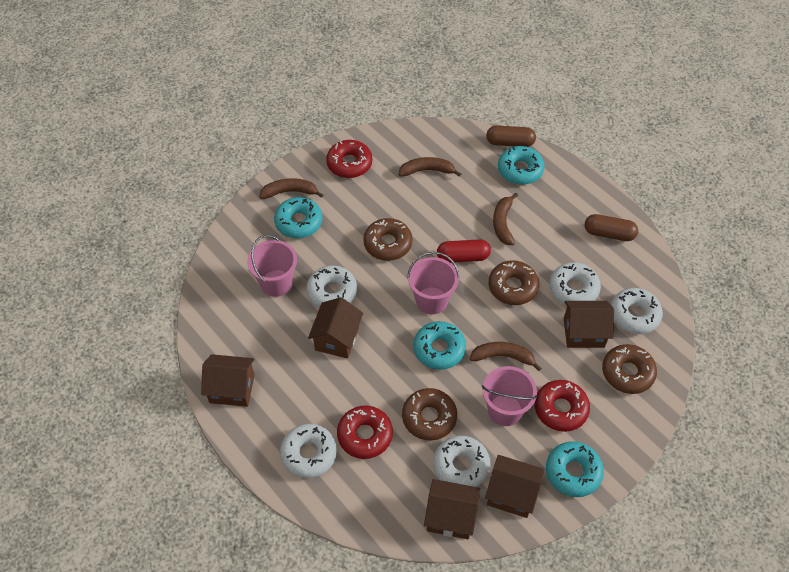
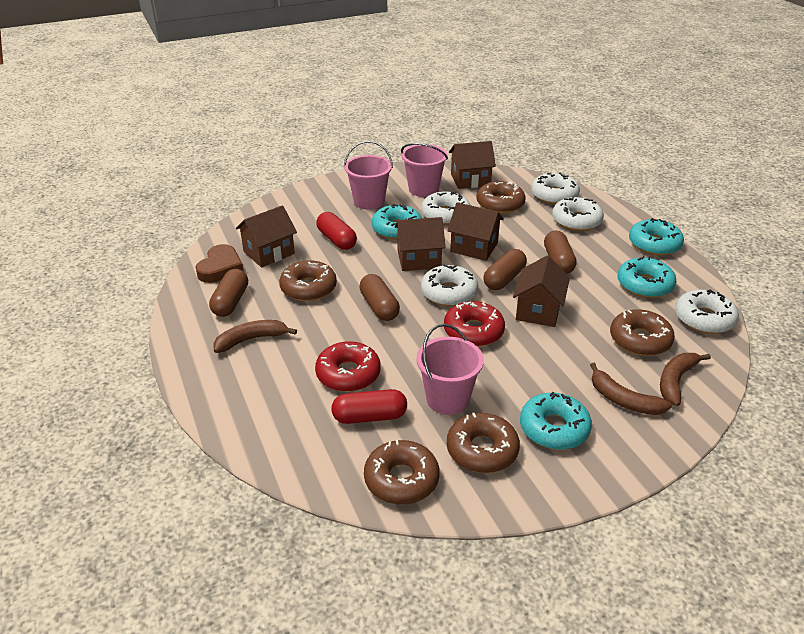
brown banana: [259,178,323,199] [398,157,461,177] [470,342,542,371] [493,193,518,245] = 4 -> [213,320,297,353] [590,363,672,415] [660,353,711,406] = 3
brown capsule: [486,125,536,147] [585,214,638,241] = 2 -> [209,269,248,317] [359,274,400,321] [483,249,527,290] [544,231,577,274] = 4
brown donut: [363,218,412,261] [402,388,457,440] [488,260,539,305] [602,344,657,394] = 4 -> [279,260,337,301] [364,440,440,504] [447,413,520,473] [476,181,526,214] [610,309,675,356] = 5
brown heart: none = 0 -> [196,244,244,283] = 1
red capsule: [437,239,491,263] = 1 -> [316,212,357,250] [331,389,407,424] = 2
red donut: [326,140,372,178] [337,406,393,459] [535,380,590,432] = 3 -> [315,341,381,392] [444,301,505,347] = 2

